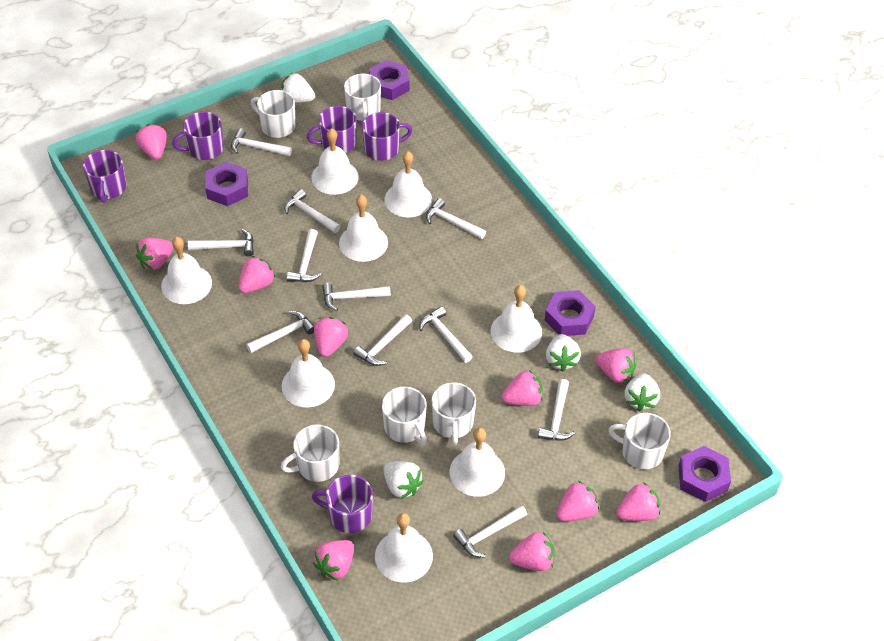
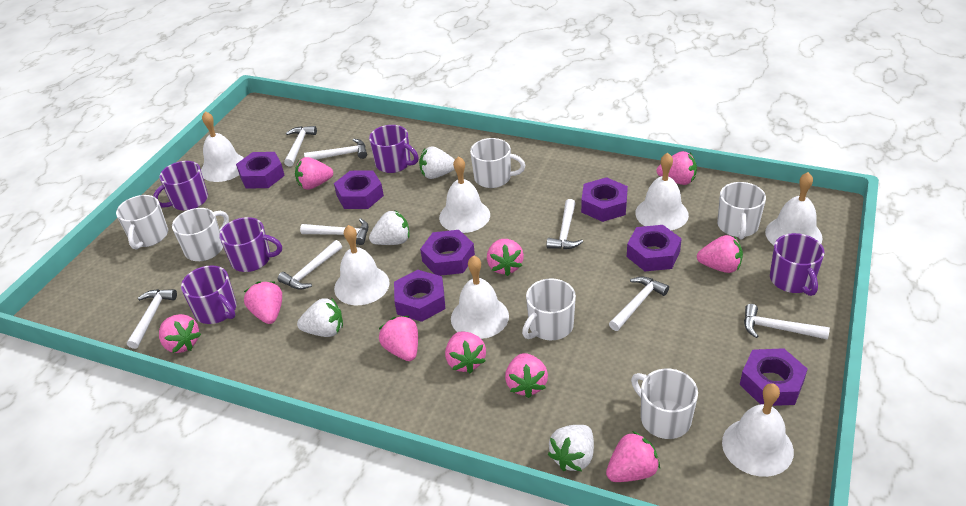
purple nut: [205,162,248,206] [369,60,410,100] [545,290,596,336] [678,446,731,502] = 4 -> [236,152,285,188] [334,171,384,209] [394,270,445,322] [420,230,475,276] [581,177,628,222] [627,225,682,271] [740,348,807,406] = 7
white bell: [161,237,212,304] [282,339,335,408] [311,128,359,195] [339,195,388,262] [375,513,433,583] [384,151,432,217] [450,428,505,497] [491,285,542,353] = 8 -> [201,111,244,182] [334,225,390,305] [439,156,490,233] [451,256,509,339] [635,153,689,230] [722,383,794,477] [765,172,823,245] = 7
white hammer: [188,229,254,256] [231,128,292,156] [246,311,314,353] [284,189,340,233] [287,229,321,282] [322,283,391,311] [353,314,412,366] [419,306,473,363] [426,198,486,239] [453,505,527,557] [538,379,575,441] = 11 -> [127,289,177,349] [278,240,342,290] [284,126,317,167] [300,218,368,245] [304,139,367,160] [546,199,583,249] [609,276,669,331] [744,304,830,339] = 8

